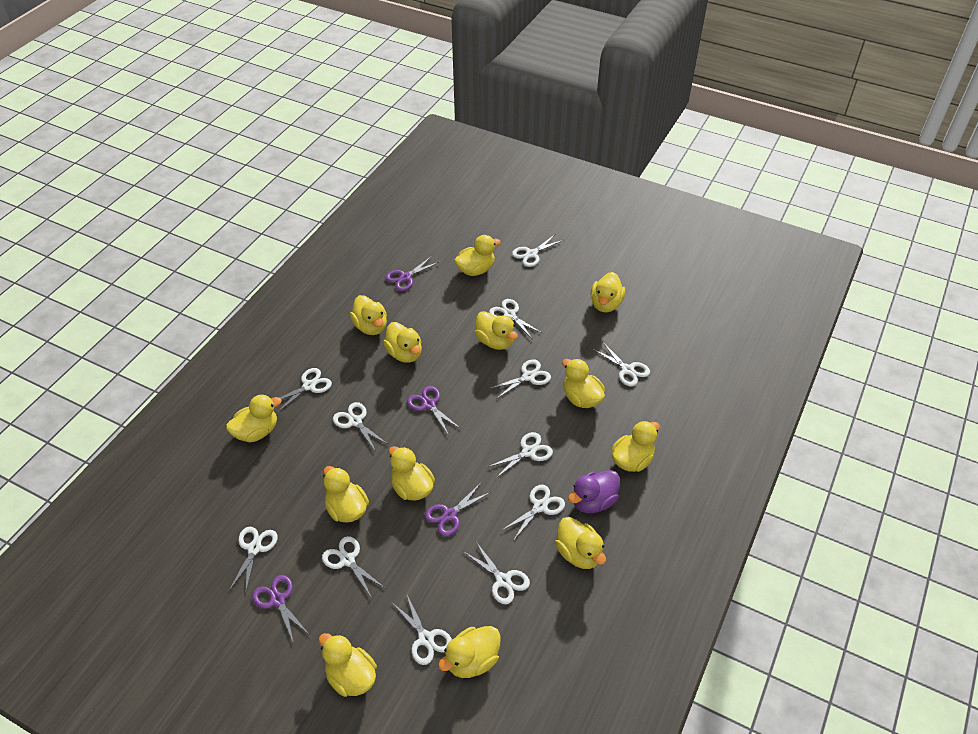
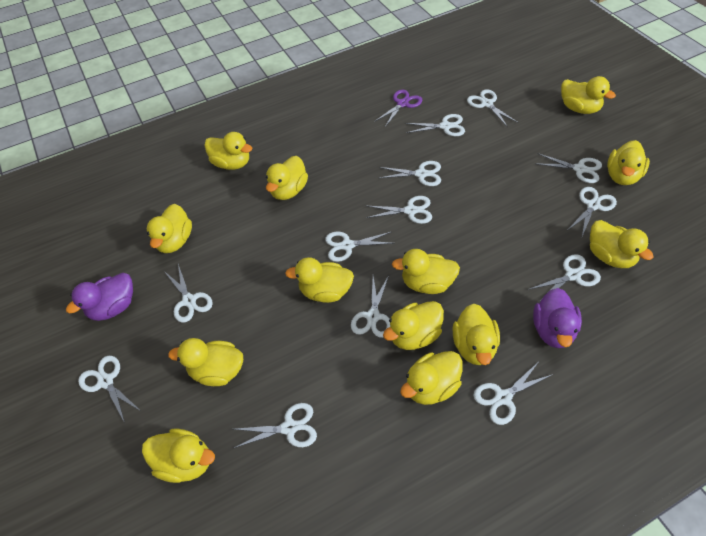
purple duck: [568,470,620,513] = 1 -> [66,273,133,321] [533,288,582,348] = 2
purple scissors: [252,575,310,643] [385,256,439,291] [407,386,461,434] [425,483,491,536] = 4 -> [374,90,422,127] = 1
white scissors: [229,527,278,594] [277,368,332,413] [322,536,385,598] [333,402,388,452] [392,593,452,665] [464,542,530,604] [488,432,553,478] [489,299,542,340] [489,359,551,398] [501,485,565,541] [512,235,563,267] [593,341,650,386] = 12 -> [78,356,142,423] [164,264,213,323] [234,403,317,448] [325,232,394,262] [351,275,390,338] [366,196,432,224] [379,161,441,186] [405,114,465,136] [467,89,518,127] [473,363,553,425] [528,254,601,303] [538,154,602,183] [568,187,617,236] = 13

